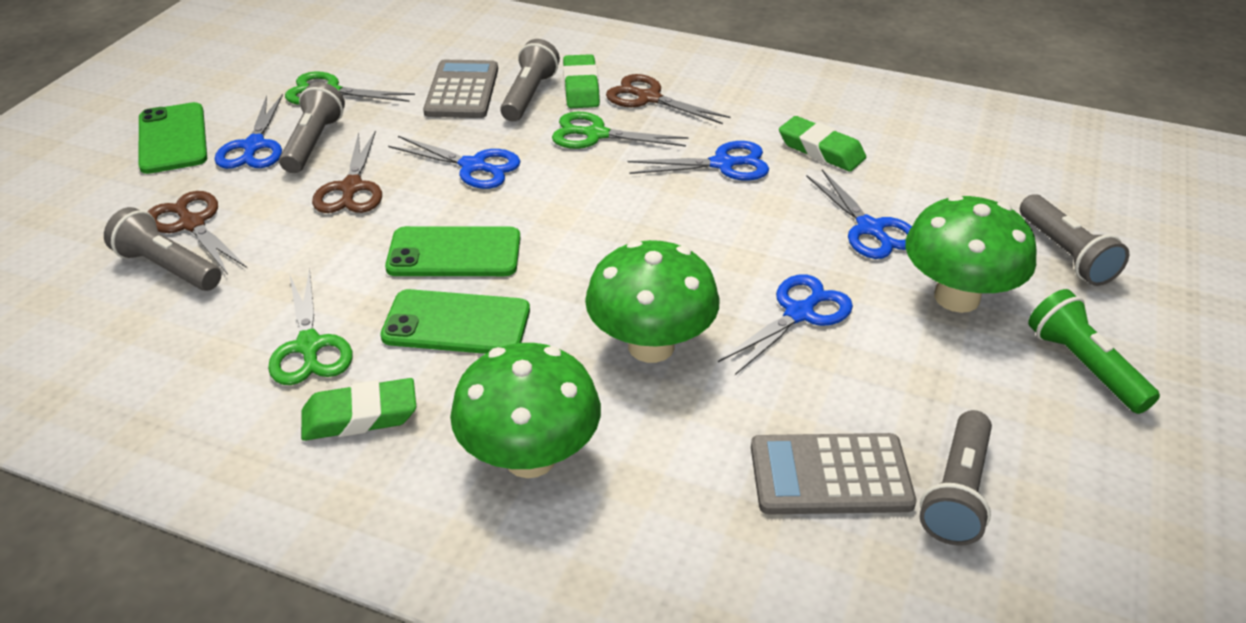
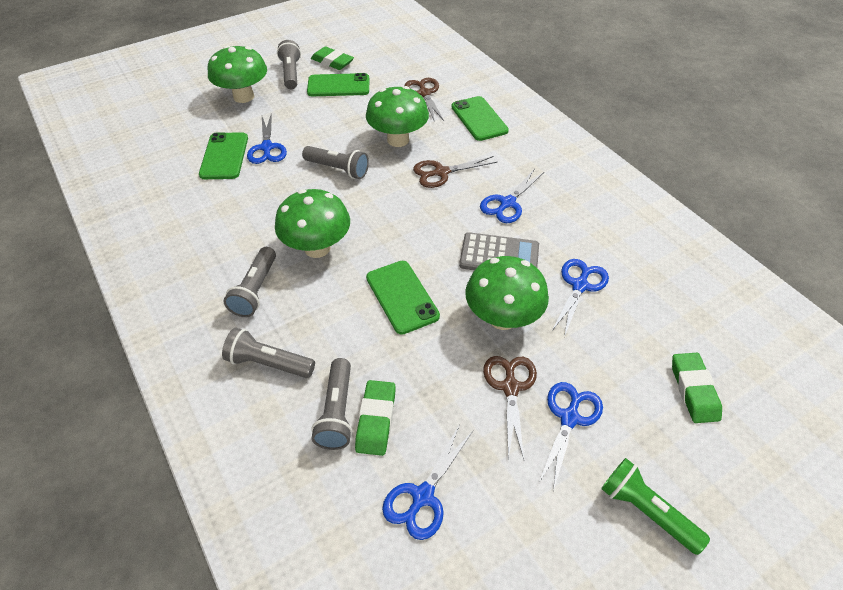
green mushroom: [450,343,601,478] [585,240,719,363] [905,195,1037,313] = 3 -> [208,46,267,103] [275,189,350,258] [366,86,429,147] [465,256,549,330] = 4
green phone: [138,102,207,174] [380,289,530,354] [385,226,520,276] = 3 -> [199,132,248,179] [307,73,369,96] [366,261,440,335] [451,96,509,141] = 4
green scissors: [268,268,353,385] [285,72,415,105] [552,112,689,149] = 3 -> none = 0
grey calculator: [423,60,498,118] [751,433,917,514] = 2 -> [459,232,539,270] = 1

